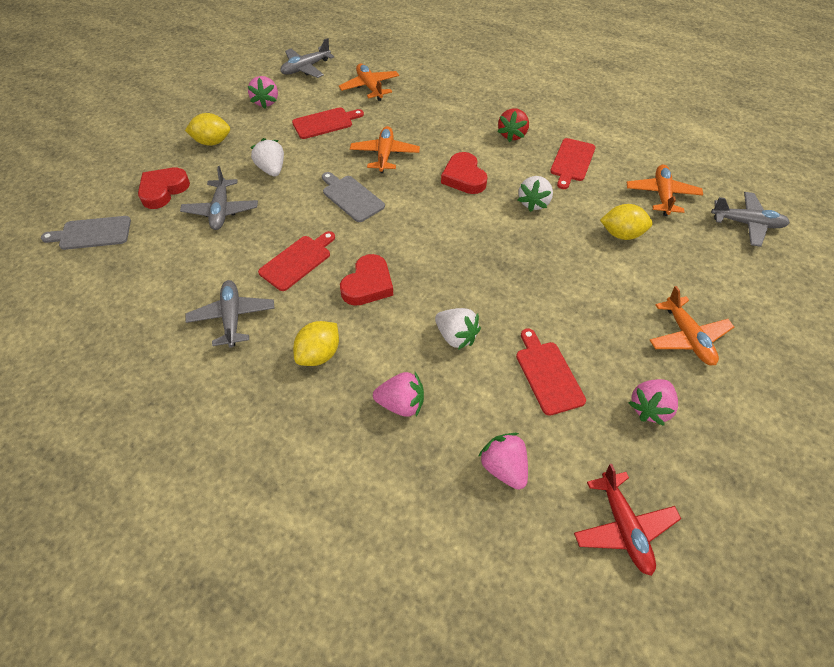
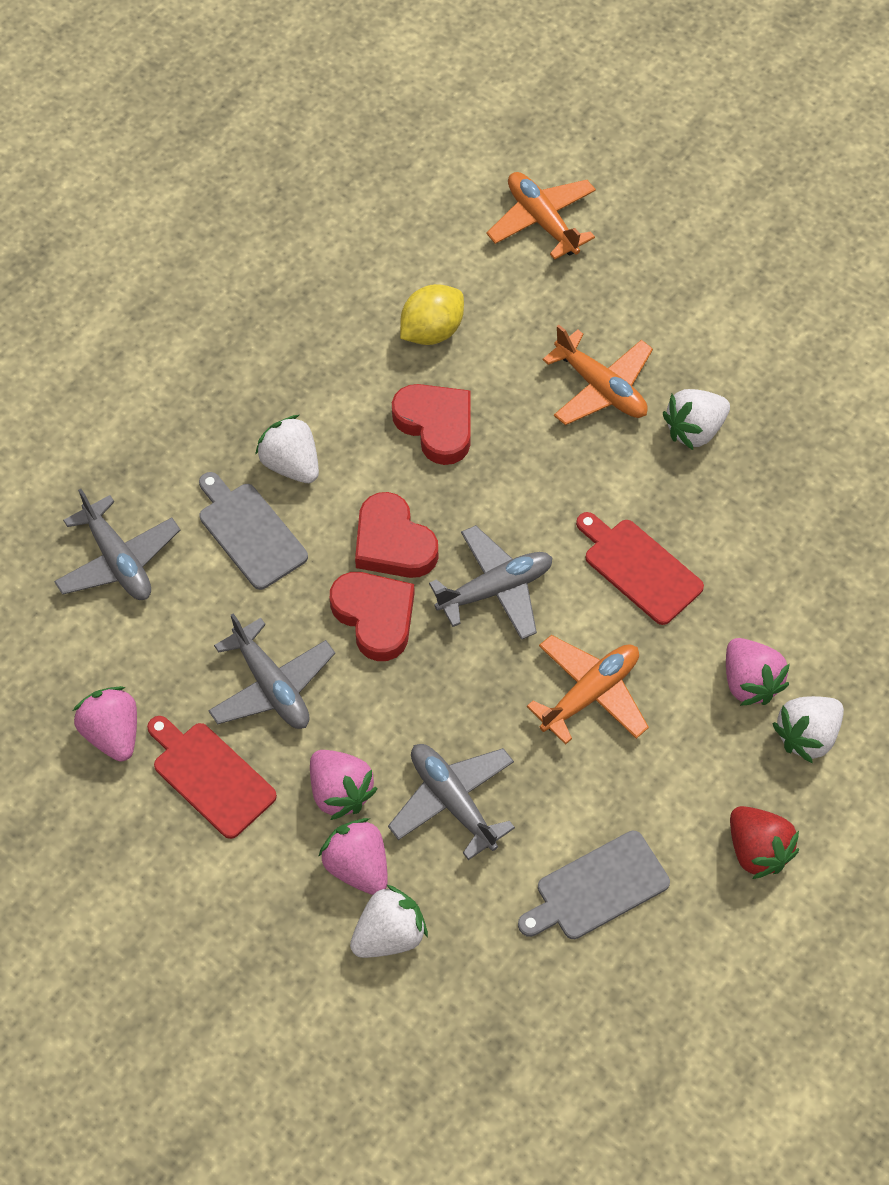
orange plane: [339,64,399,101] [350,126,420,173] [627,165,703,216] [650,286,734,365] = 4 -> [487,172,596,260] [527,635,649,745] [543,325,653,425] = 3
red cutting board: [258,231,335,291] [292,107,364,139] [516,328,586,416] [550,138,595,189] = 4 -> [147,716,277,839] [576,512,704,625] = 2
red plane: [574,464,681,576] = 1 -> none = 0
white strawberry: [250,138,284,176] [435,308,481,350] [518,176,553,212] = 3 -> [255,415,319,483] [350,884,428,958] [663,389,730,450] [772,696,844,763] = 4
yellow lemon: [185,113,230,146] [293,321,339,366] [600,204,652,240] = 3 -> [400,284,464,345] = 1

